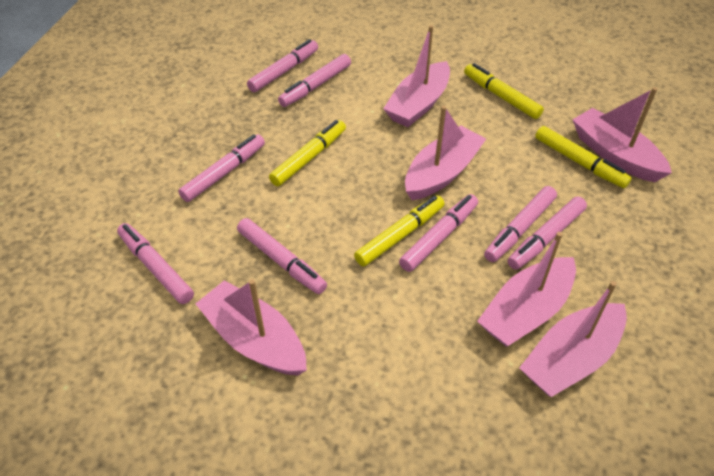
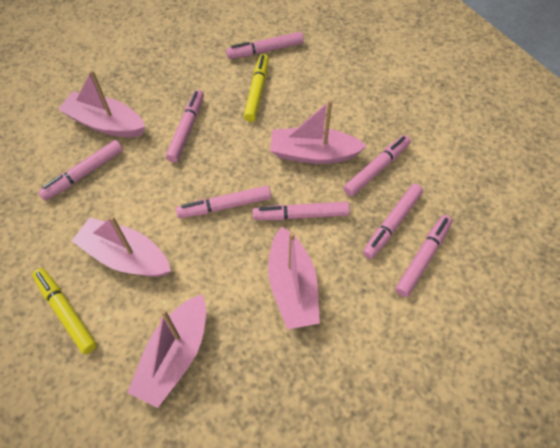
pink boat: [195,279,307,376] [383,25,450,127] [405,106,486,200] [477,232,576,347] [519,281,627,397] [572,87,672,182] = 6 -> [58,70,145,137] [72,216,171,277] [127,294,206,408] [268,227,320,329] [270,100,367,164] = 5
yellow marker: [269,120,346,186] [354,195,444,267] [464,63,544,119] [535,126,632,188] = 4 -> [32,268,97,354] [244,54,269,122] = 2

